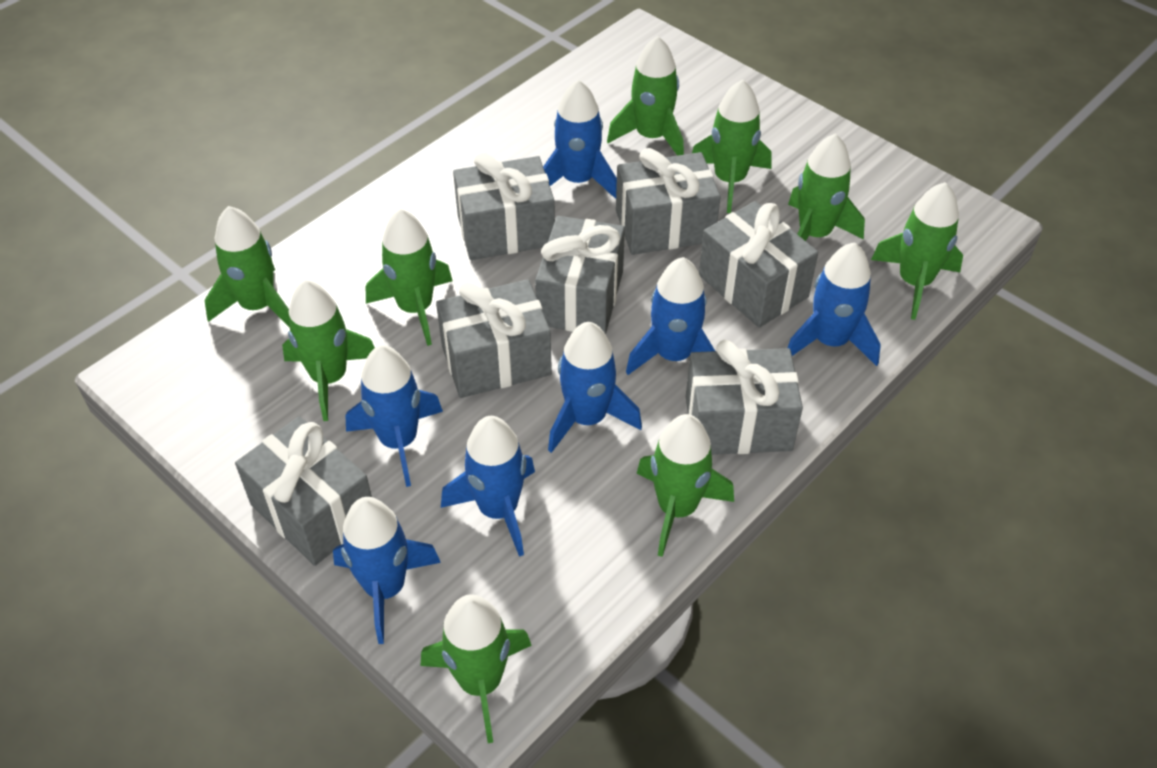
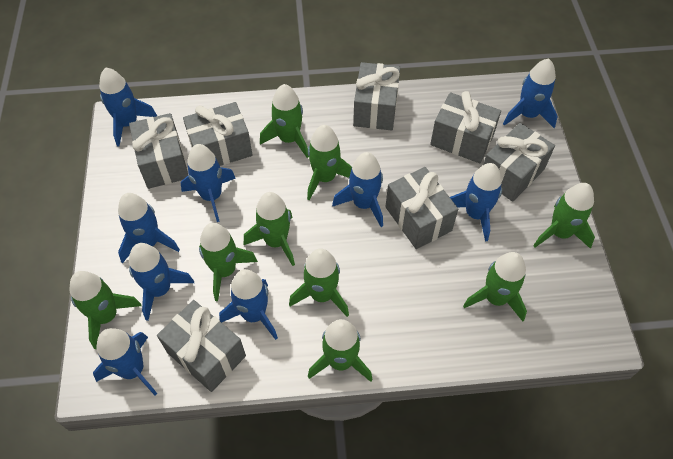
blue rocket: [333,497,441,644] [345,345,443,487] [441,416,535,557] [543,80,617,199] [548,322,642,453] [626,257,715,375] [788,242,881,366] = 7 -> [93,328,157,395] [99,68,157,147] [118,193,180,264] [129,243,194,321] [181,144,236,222] [219,269,278,340] [332,152,383,227] [450,163,502,242] [503,59,558,128] = 9

